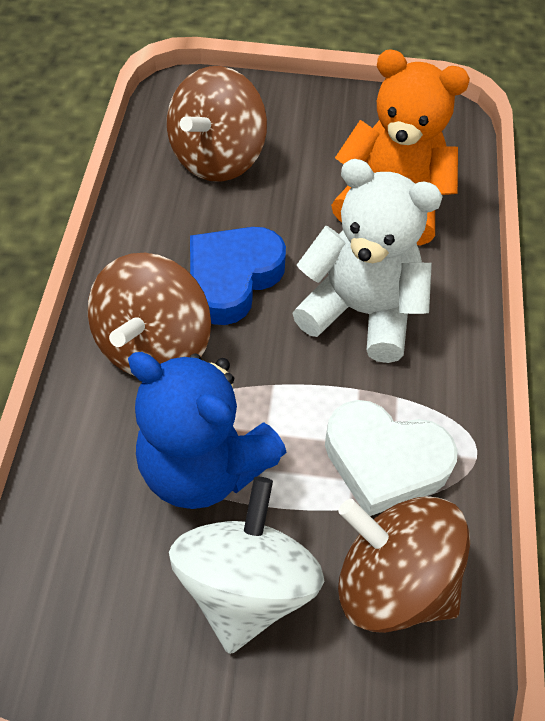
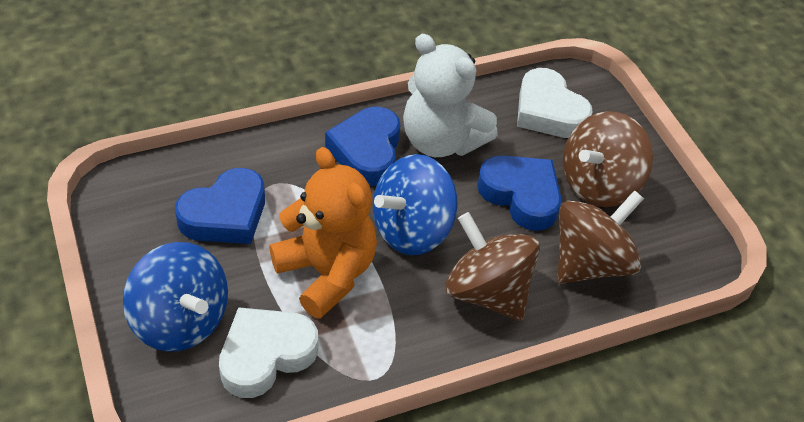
blue heart: [190,227,286,325] = 1 -> [175,168,265,244] [325,107,400,186] [477,155,561,231] = 3
blue spinning top: none = 0 -> [123,242,228,351] [373,154,458,255] = 2
blue teddy bear: [128,352,287,509] = 1 -> none = 0
white heart: [325,400,458,516] = 1 -> [219,307,318,398] [517,68,593,138] = 2
white spinning top: [169,477,324,654] = 1 -> none = 0

